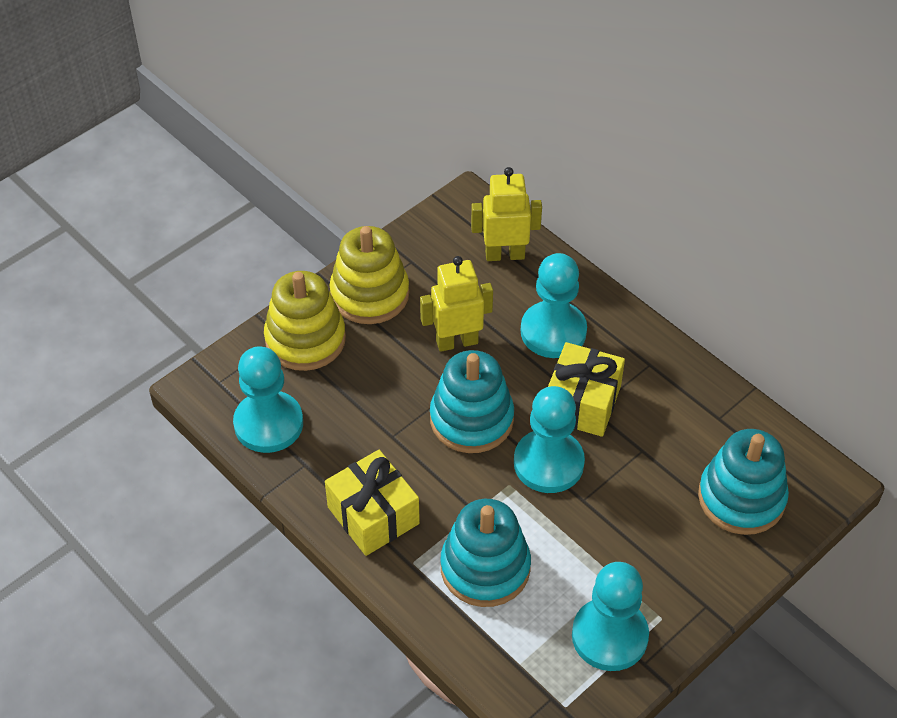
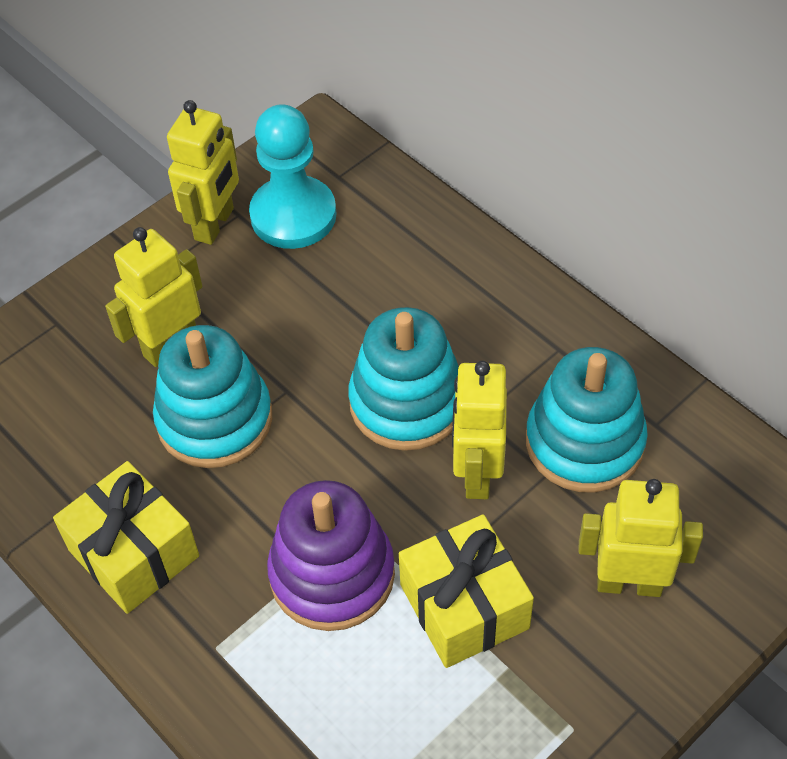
purple stacking toy: none = 0 -> [267,480,395,631] = 1
turquoise pawn: [233,346,303,453] [514,386,585,493] [521,253,587,358] [572,562,649,671] = 4 -> [249,104,336,249] = 1
yellow robot: [420,256,493,352] [471,167,542,261] = 2 -> [105,227,203,367] [167,100,239,245] [452,361,507,499] [578,479,703,597] = 4
yellow stacking toy: [264,271,346,371] [330,226,409,324] = 2 -> none = 0

